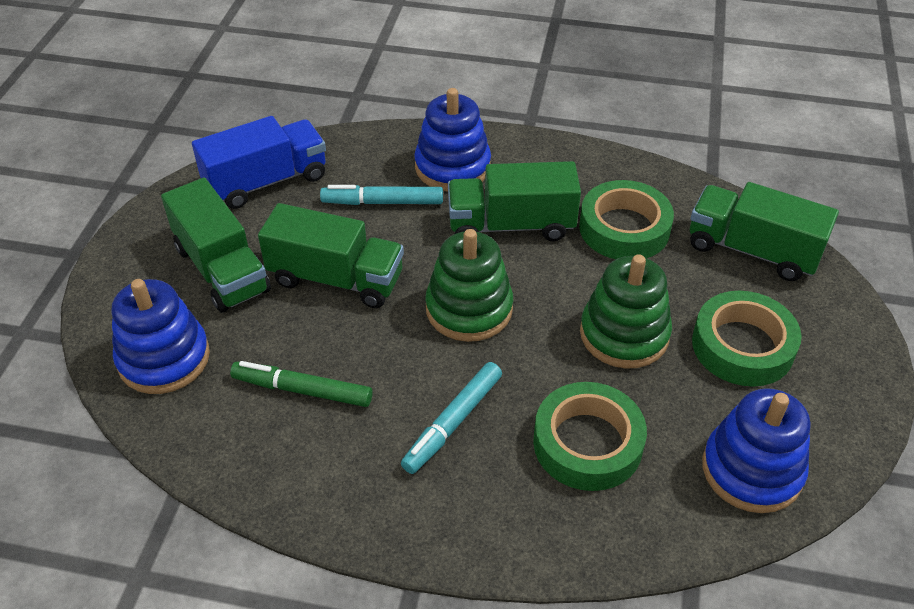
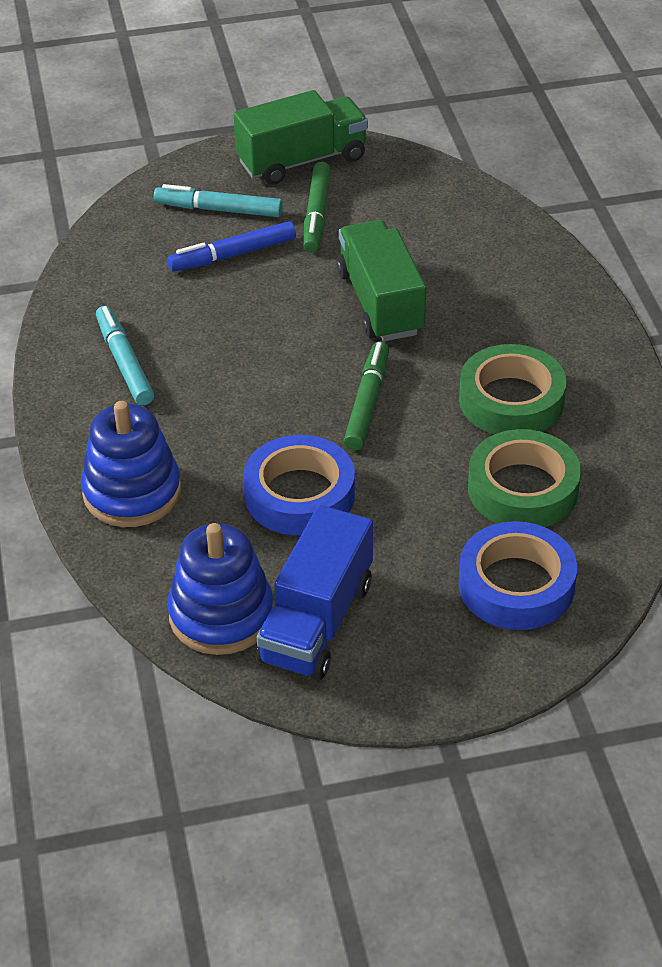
blue marker: none = 0 -> [167,221,296,271] = 1
blue stacking toy: [112,279,210,394] [414,88,491,191] [702,388,810,513] = 3 -> [81,401,181,527] [167,523,273,655] = 2
blue tape: none = 0 -> [243,435,355,535] [459,521,577,630] = 2
green marker: [230,361,373,407] = 1 -> [303,162,331,253] [344,341,389,450] = 2
green stacking toy: [425,229,513,342] [580,254,672,369] = 2 -> none = 0
green tape: [533,382,647,491] [579,180,674,259] [692,291,802,387] = 3 -> [459,344,567,434] [468,429,581,527] = 2
green truck: [161,178,271,313] [258,203,404,308] [448,161,581,241] [690,182,839,281] = 4 -> [234,90,368,185] [336,220,426,341] = 2

